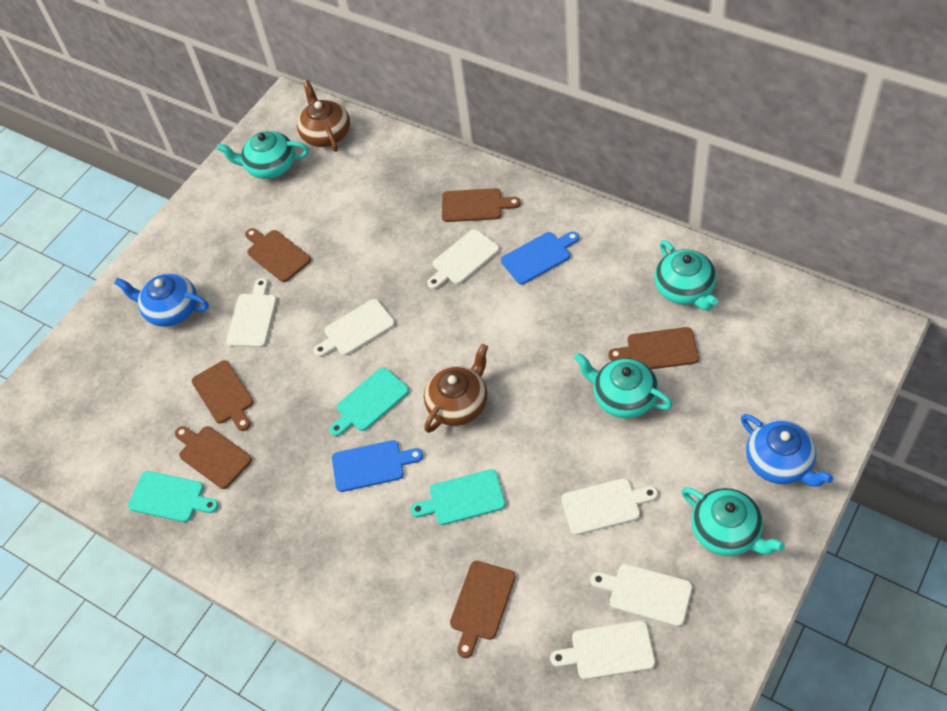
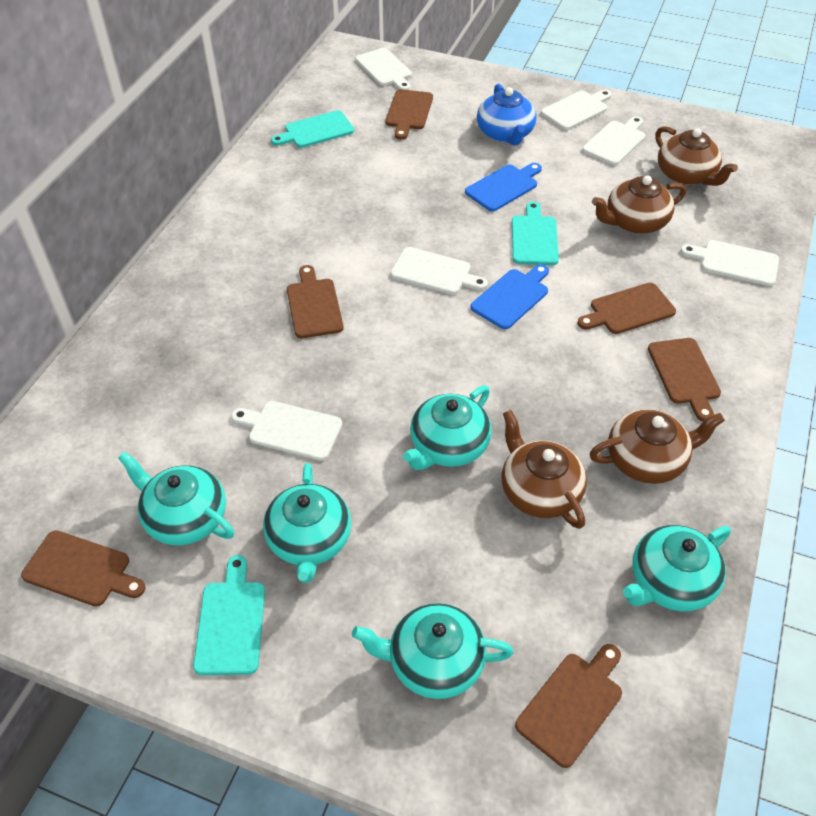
blue teapot: [114,273,209,327] [741,414,833,487] = 2 -> [477,83,537,146] = 1
brown teapot: [297,80,350,152] [424,344,488,433] = 2 -> [502,410,587,529] [589,409,725,484] [592,175,686,234] [655,126,738,186] = 4
turquoise teapot: [217,131,309,179] [574,353,673,418] [654,240,718,310] [681,487,785,556] = 4 -> [118,451,234,545] [263,463,351,583] [352,603,514,699] [403,386,492,470] [623,525,731,612] = 5

